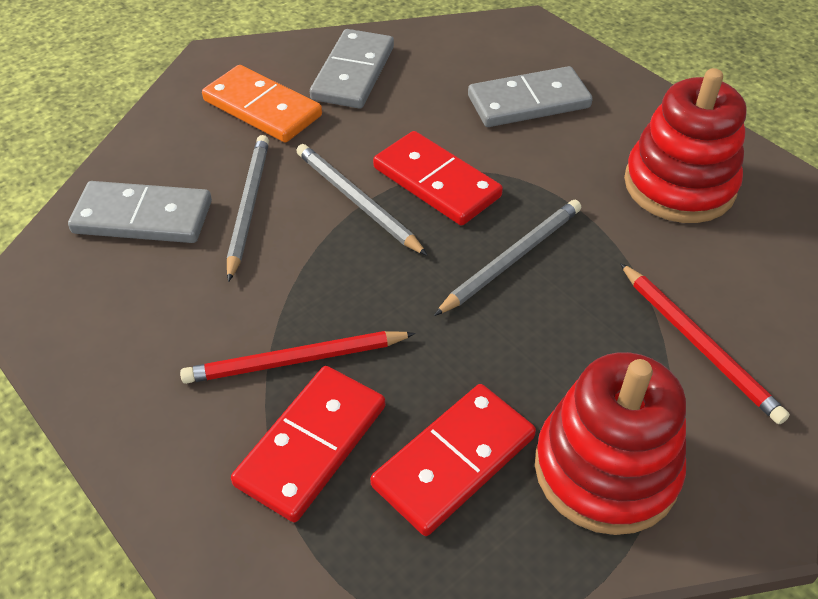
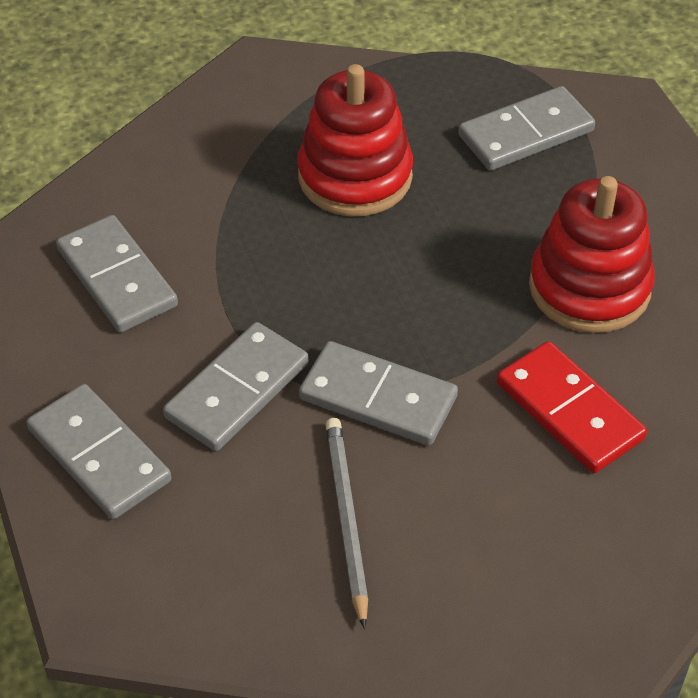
grey domino: [68,181,212,243] [310,29,394,109] [468,66,593,127] = 3 -> [27,384,172,519] [56,215,178,333] [163,322,309,451] [299,341,458,446] [458,86,595,171] = 5
grey pencil: [227,135,269,282] [296,144,428,256] [434,200,581,316] = 3 -> [325,418,368,629] = 1
orange domino: [202,65,322,143] = 1 -> none = 0
red domino: [231,366,385,522] [370,384,536,536] [373,131,503,226] = 3 -> [497,341,647,473] = 1
red pencil: [180,331,416,384] [620,263,790,424] = 2 -> none = 0

